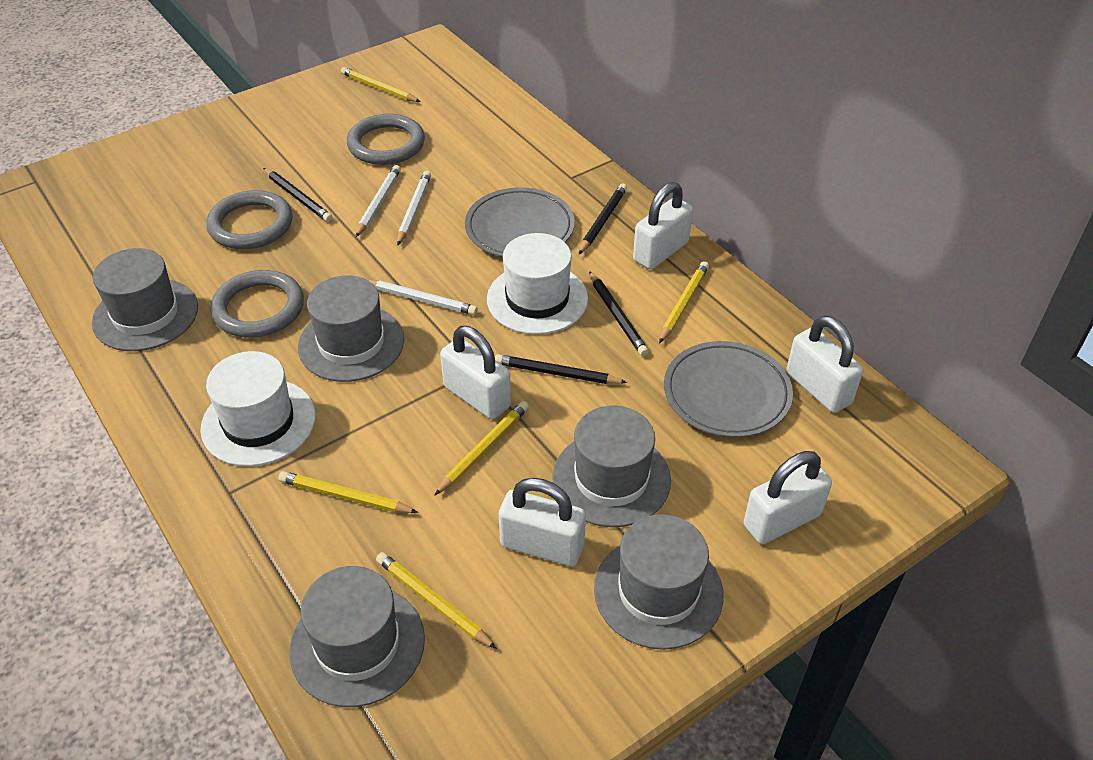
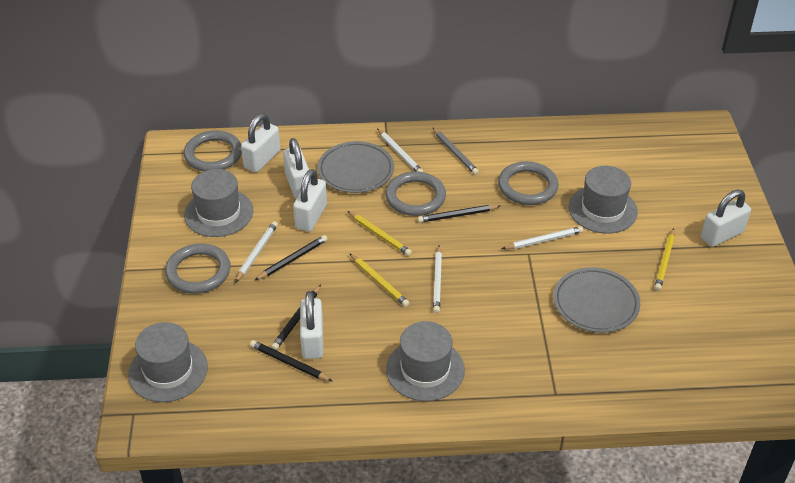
grey hat: [92,248,198,351] [289,566,425,707] [298,275,404,382] [552,405,671,527] [594,514,724,650] = 5 -> [128,322,208,402] [184,169,253,237] [386,321,465,401] [569,166,638,234] = 4
grey pencil: none = 0 -> [432,127,479,175] = 1
grey ring: [206,190,293,249] [210,270,304,338] [347,114,425,165] = 3 -> [165,244,231,294] [184,130,242,171] [385,171,446,216] [498,161,558,205] = 4
white hat: [200,351,316,467] [487,233,588,335] = 2 -> none = 0
white pencil: [356,165,401,237] [368,280,478,315] [397,171,431,246] = 3 -> [235,221,278,283] [377,129,423,172] [433,245,442,313] [502,226,584,249] = 4
yellow pencil: [278,471,418,513] [341,67,421,102] [376,552,497,649] [434,401,529,496] [659,261,709,343] = 5 -> [347,211,412,256] [349,253,410,307] [654,228,675,291] = 3

